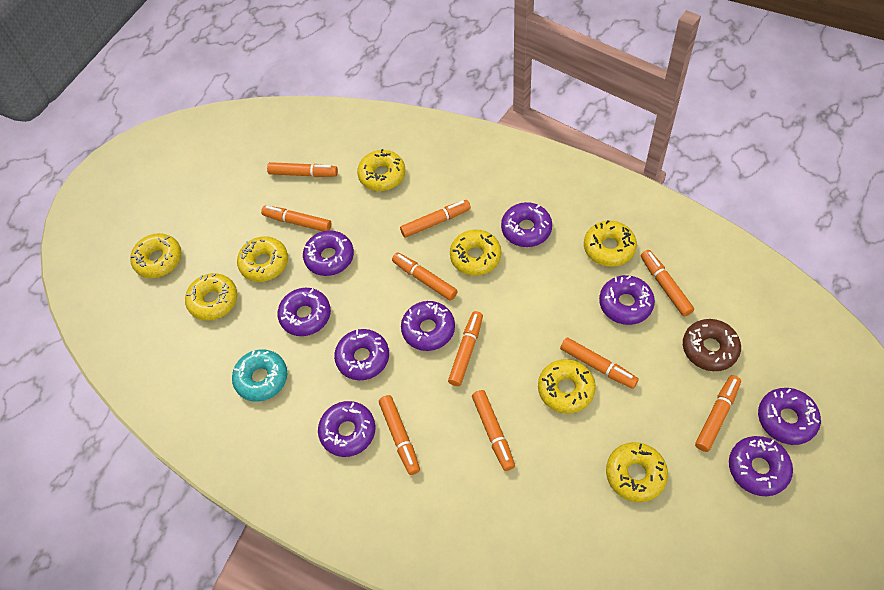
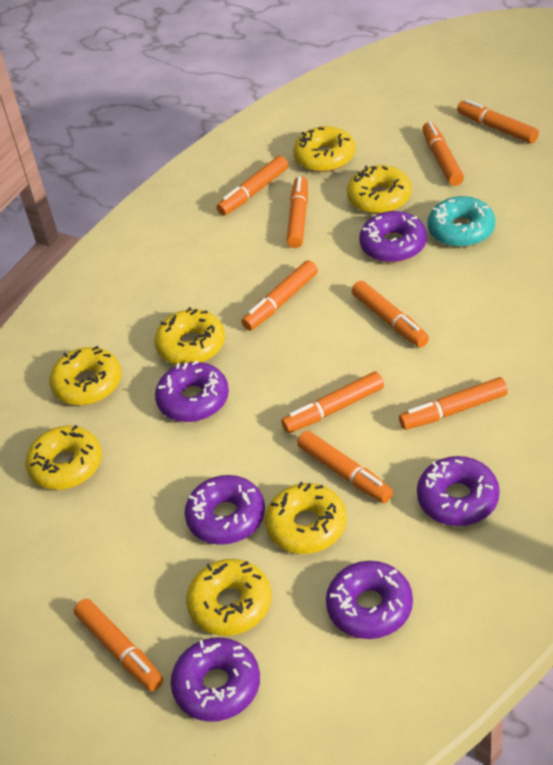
brown donut: [683,319,741,371] = 1 -> none = 0
purple donut: [278,288,331,336] [303,230,354,276] [318,401,375,457] [334,329,389,380] [401,301,455,351] [501,202,552,247] [599,275,655,325] [729,436,793,496] [758,388,821,445] = 9 -> [155,360,229,422] [171,637,260,722] [185,475,265,545] [326,561,413,639] [359,211,427,263] [417,456,500,526] = 6
yellow donut: [130,233,182,278] [185,273,238,321] [237,236,288,282] [357,149,405,191] [450,230,501,276] [538,359,596,414] [584,220,637,267] [606,442,668,502] = 8 -> [25,425,102,490] [49,346,121,405] [154,307,225,365] [186,559,271,636] [265,482,347,554] [293,126,355,172] [347,165,412,214] = 7

